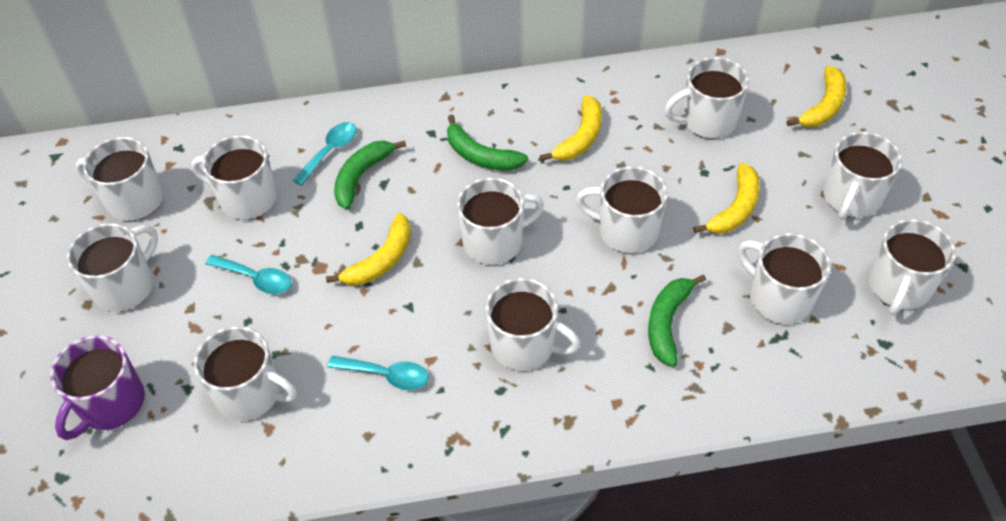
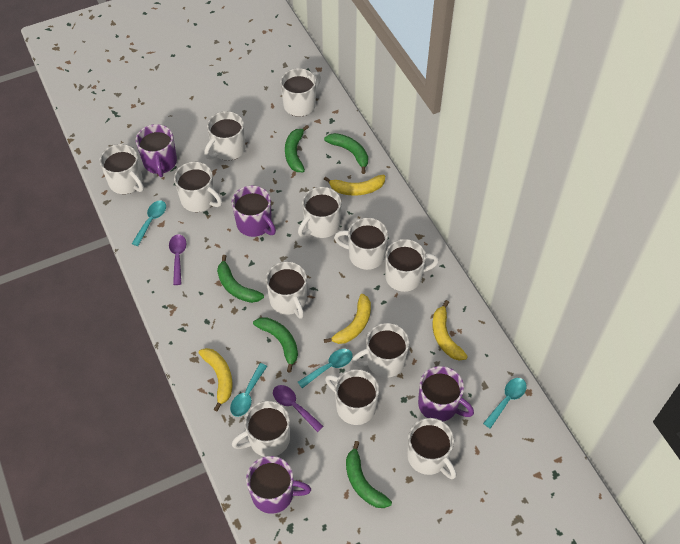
green banana: [334,140,406,210] [447,115,528,170] [648,274,706,367] = 3 -> [217,255,264,303] [253,317,298,373] [285,125,309,172] [324,133,368,174] [346,441,392,508] = 5
purple mug: [50,335,145,440] = 1 -> [136,124,177,177] [232,185,276,237] [246,456,311,514] [418,366,474,421] = 4
purple spoon: none = 0 -> [169,234,186,285] [273,385,324,432] = 2
turquoise spoon: [205,255,291,294] [293,122,357,186] [328,356,429,390] = 3 -> [132,200,166,246] [230,363,267,417] [298,349,353,388] [483,378,527,429] = 4
white mug: [67,223,158,312] [75,137,163,221] [191,135,277,220] [194,326,297,421] [457,177,544,265] [485,278,581,371] [576,166,668,253] [664,57,749,139] [738,233,831,324] [823,132,902,220] [869,219,956,315] = 11 -> [99,144,144,194] [174,161,222,212] [204,111,246,161] [232,401,290,457] [266,261,307,319] [281,68,321,117] [298,187,341,238] [325,369,379,425] [334,218,388,270] [352,323,409,378] [385,239,439,292] [407,418,457,479] = 12

